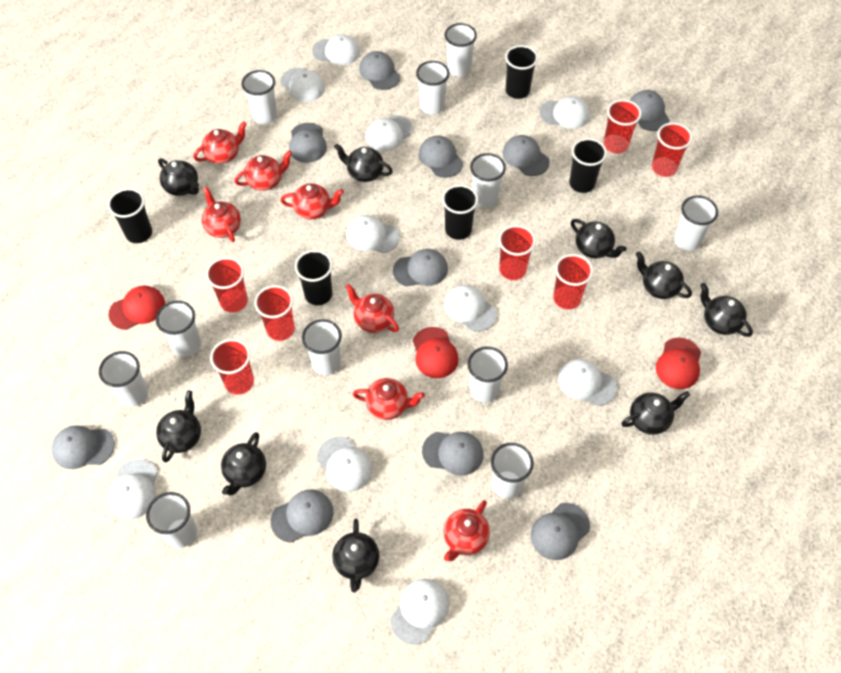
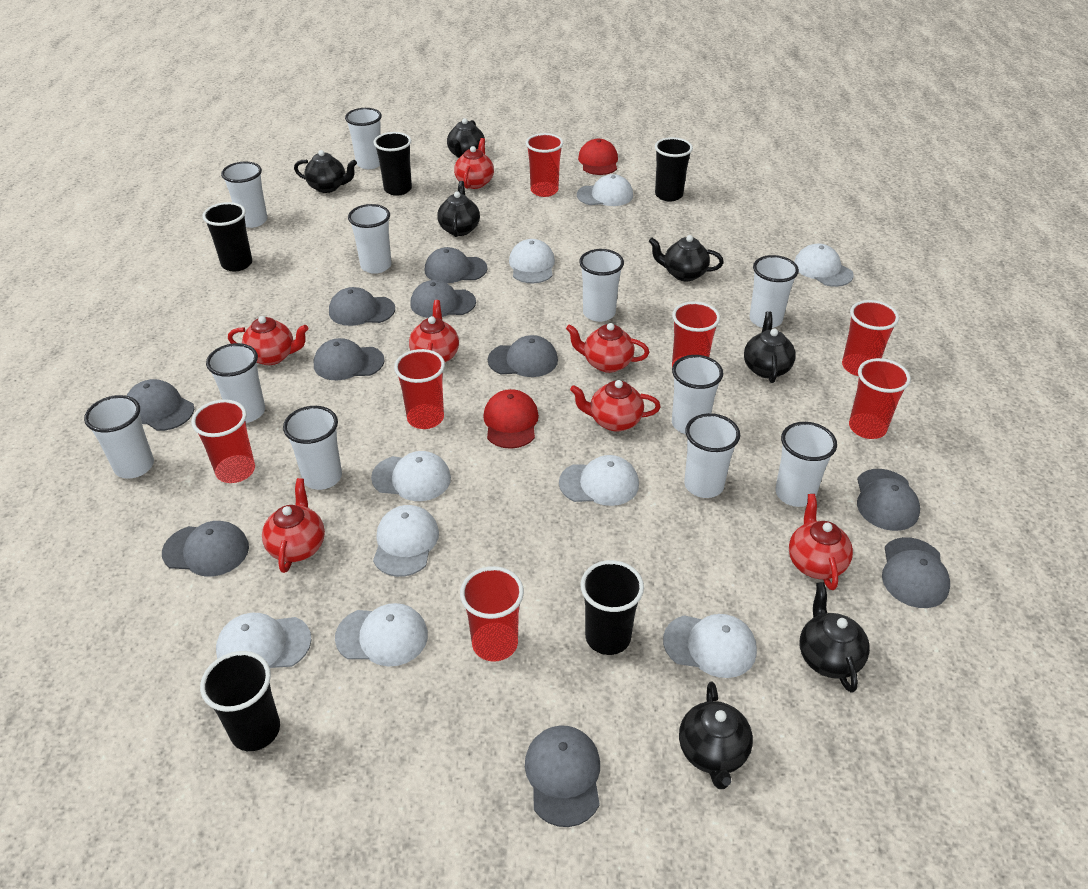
black teapot: [156,391,201,462] [158,158,199,196] [221,432,266,495] [332,519,379,593] [334,143,393,182] [571,219,627,258] [621,391,690,435] [636,251,692,299] [700,283,753,337] = 9 -> [294,150,357,193] [437,181,480,237] [447,118,485,158] [649,235,724,282] [679,682,753,789] [744,311,796,383] [800,582,870,693] = 7
red cap: [109,285,165,330] [413,327,459,378] [656,338,701,389] = 3 -> [483,389,539,449] [578,139,618,175] = 2
white cap: [108,459,157,519] [280,68,325,102] [312,35,360,65] [317,437,372,492] [346,215,400,253] [366,115,413,151] [391,579,449,645] [444,285,497,332] [540,96,590,129] [558,359,616,406] = 10 -> [216,613,311,668] [335,603,428,667] [371,451,451,501] [373,505,439,577] [509,239,555,284] [559,455,639,506] [577,174,633,206] [663,614,757,678] [794,244,854,287] = 9

